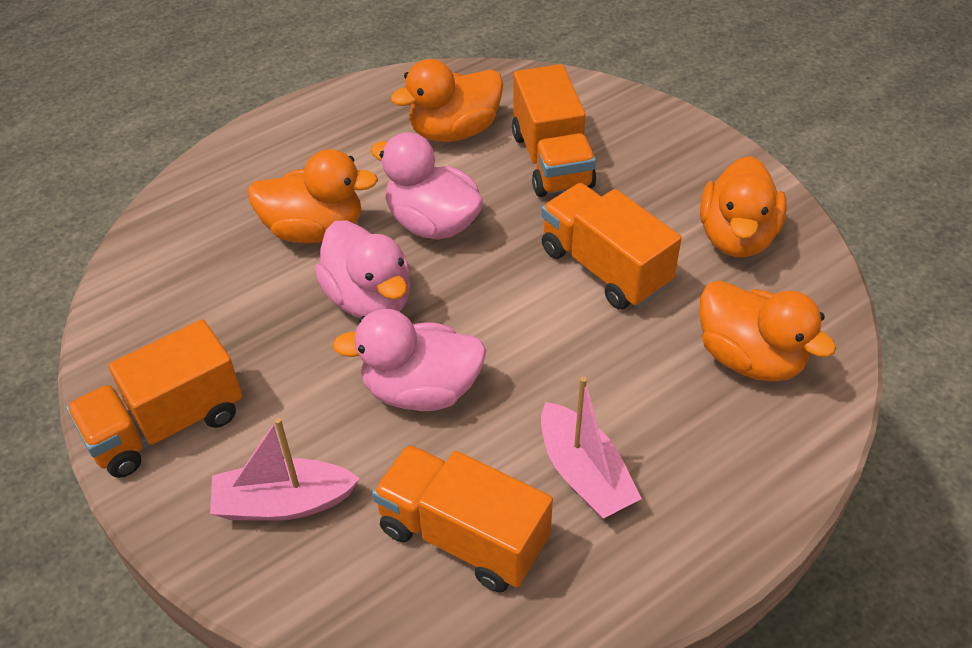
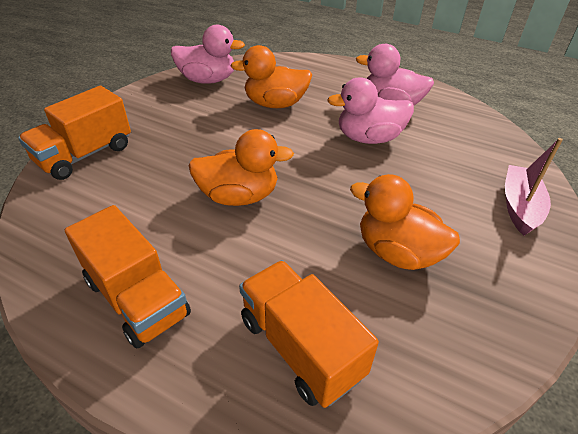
orange duck: [247,149,378,243] [391,59,503,142] [700,156,787,257] [700,280,836,381] = 4 -> [188,129,294,206] [230,45,312,108] [350,174,460,270] = 3
orange truck: [66,319,242,478] [372,444,553,592] [512,64,596,197] [541,183,682,310] = 4 -> [18,86,131,180] [65,205,191,349] [239,260,379,408] = 3
pink boat: [210,418,360,521] [541,377,642,519] = 2 -> [505,138,563,236] = 1

